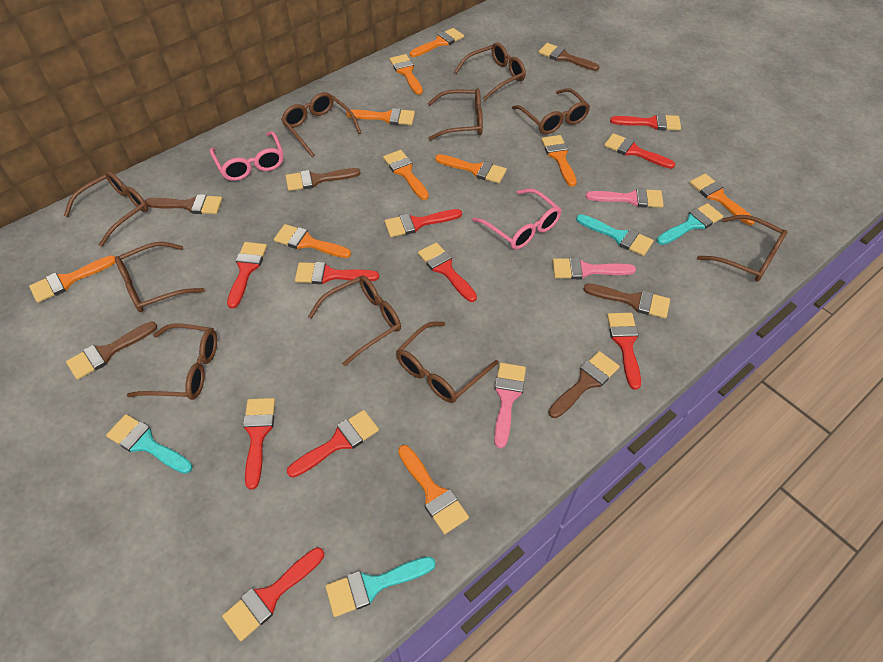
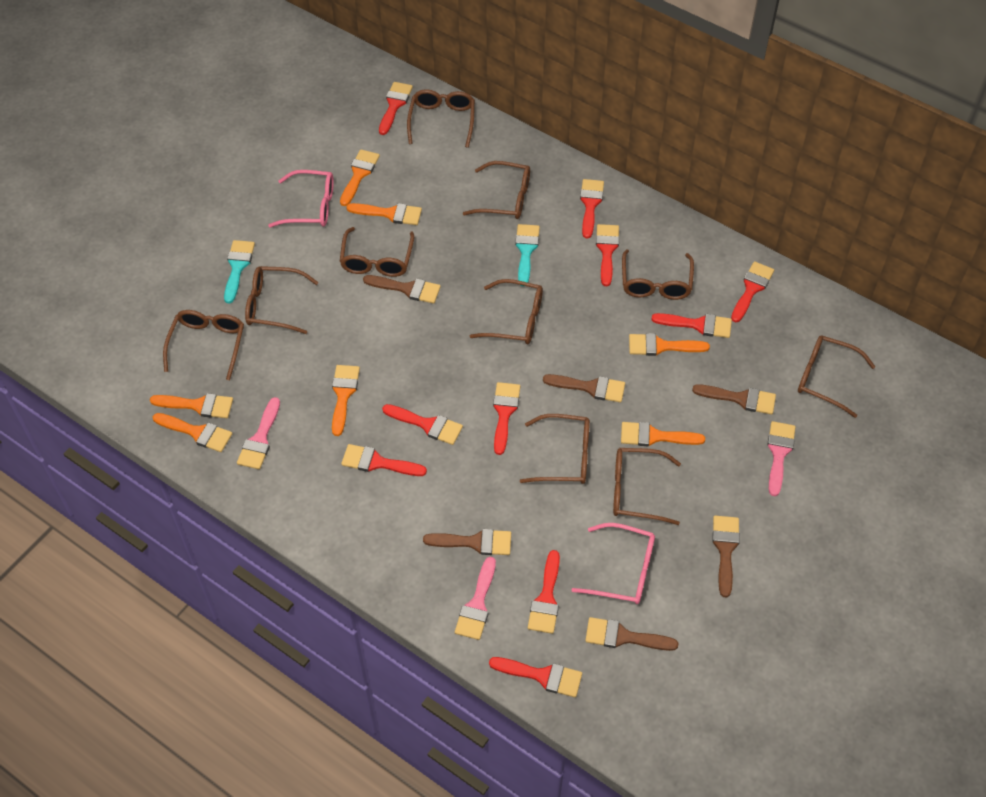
orange brush: [29,255,116,303] [274,224,351,258] [346,108,415,125] [383,150,429,200] [390,54,423,95] [398,445,469,534] [410,28,464,57] [435,154,507,183] [541,135,577,187] [690,174,755,225] = 10 -> [150,393,233,418] [153,413,232,452] [332,365,360,436] [340,149,380,206] [346,203,422,225] [621,422,705,446] [629,333,710,356] = 7
turquoise brush: [106,414,192,474] [325,557,436,617] [576,214,654,256] [657,203,723,245] = 4 -> [224,240,255,303] [515,224,540,286] = 2

